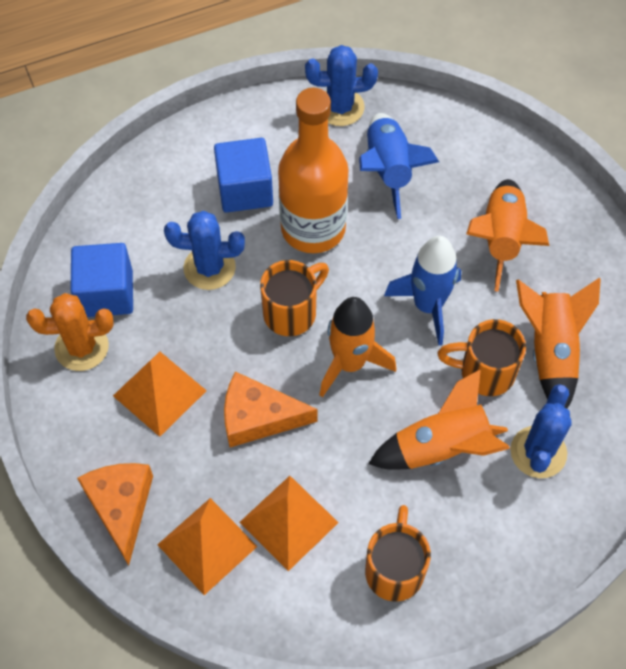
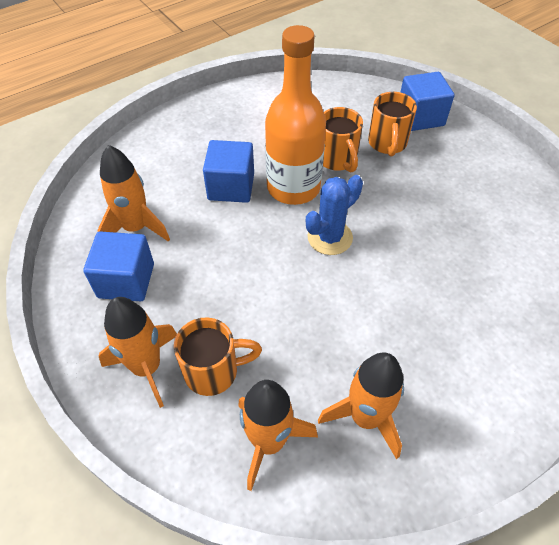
blue cactus: [164,211,245,290] [305,45,378,126] [510,384,572,478] = 3 -> [306,175,363,255] = 1
blue cube: [71,243,133,317] [214,138,273,213] = 2 -> [83,231,154,301] [203,140,254,203] [400,72,455,131] = 3
blue rocket: [359,113,439,219] [384,236,461,346] = 2 -> none = 0
orange cactus: [26,293,114,371] = 1 -> none = 0
orange cheese: [77,463,153,566] [224,372,317,447] = 2 -> none = 0
orange pyramid: [113,352,207,437] [157,498,257,595] [240,476,339,571] = 3 -> none = 0

